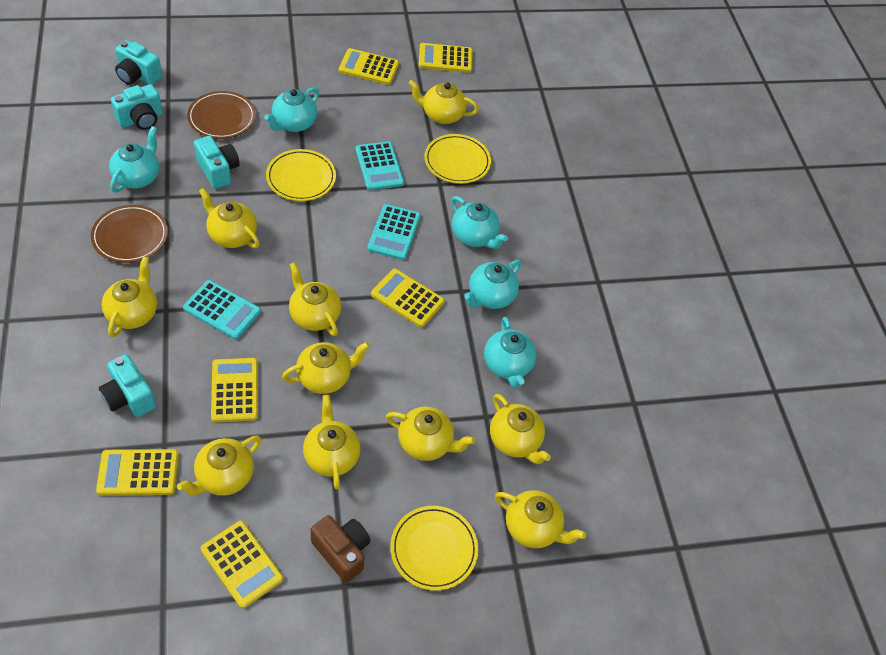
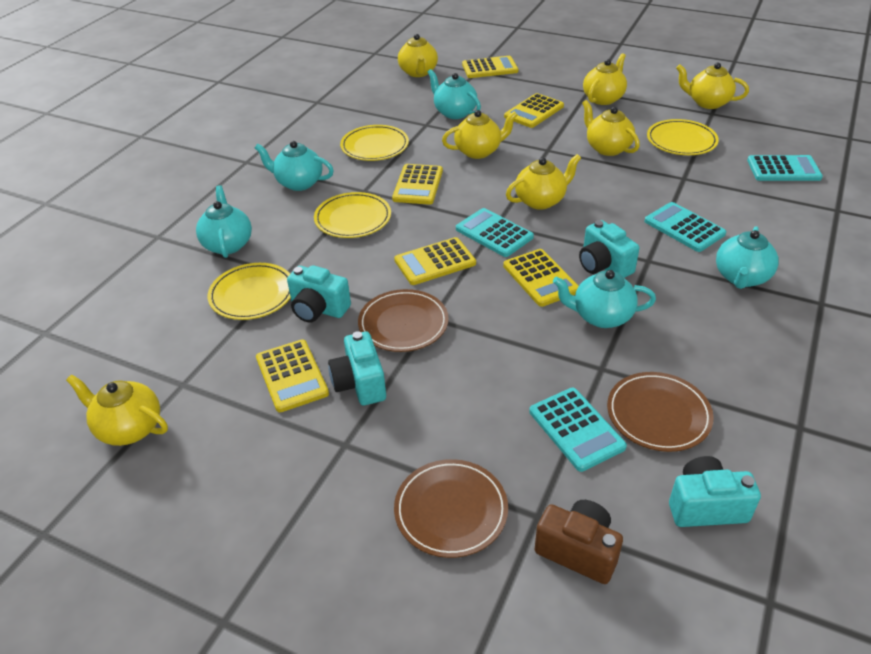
brown plate: [91,205,168,263] [187,91,256,139] = 2 -> [358,289,449,352] [394,459,508,558] [607,372,714,452] = 3
turquoise calculator: [183,280,261,339] [356,141,404,190] [367,204,421,260] = 3 -> [456,208,534,257] [529,388,627,472] [644,202,726,252] [747,155,823,181] = 4
yellow plate: [266,149,336,201] [390,506,478,591] [424,134,491,184] = 3 -> [208,263,291,320] [314,192,391,238] [340,125,409,161] [647,119,719,155] = 4
yellow teapot: [102,256,157,337] [177,436,261,496] [199,188,260,248] [282,342,370,394] [289,262,341,336] [303,395,361,489] [386,407,475,461] [409,80,479,124] [490,394,551,464] [495,490,586,548] = 10 -> [66,374,168,446] [398,34,438,77] [442,110,517,159] [506,154,581,210] [582,100,640,156] [583,53,627,105] [676,63,749,109] = 7

